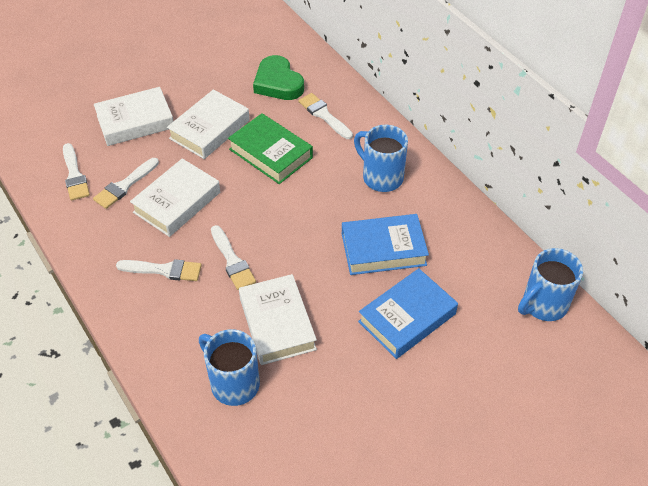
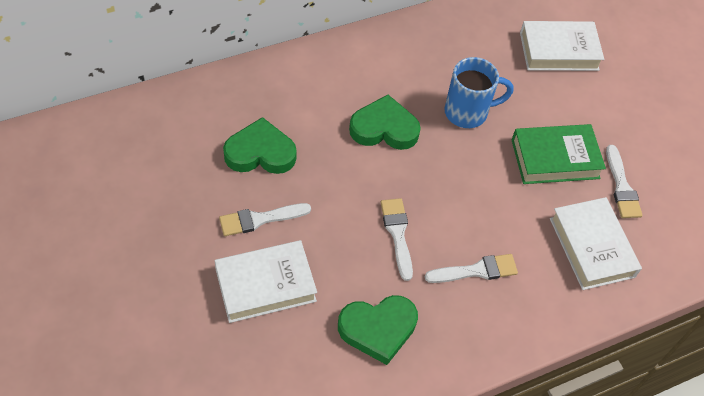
blue book: [342,214,429,275] [358,268,458,359] = 2 -> none = 0
blue mug: [199,329,260,406] [354,125,408,192] [518,248,583,321] = 3 -> [444,57,513,128] = 1
green heart: [253,55,304,100] = 1 -> [223,117,297,174] [338,295,418,365] [349,95,421,150] = 3
white book: [94,87,173,146] [130,158,220,237] [167,89,250,159] [239,274,317,365] = 4 -> [215,240,317,323] [520,21,604,71] [550,197,642,290] = 3
white brush: [63,143,90,201] [93,158,159,209] [116,259,202,281] [211,225,256,290] [298,93,353,139] = 5 -> [219,203,311,236] [381,198,413,281] [425,254,518,283] [606,145,643,218] = 4

